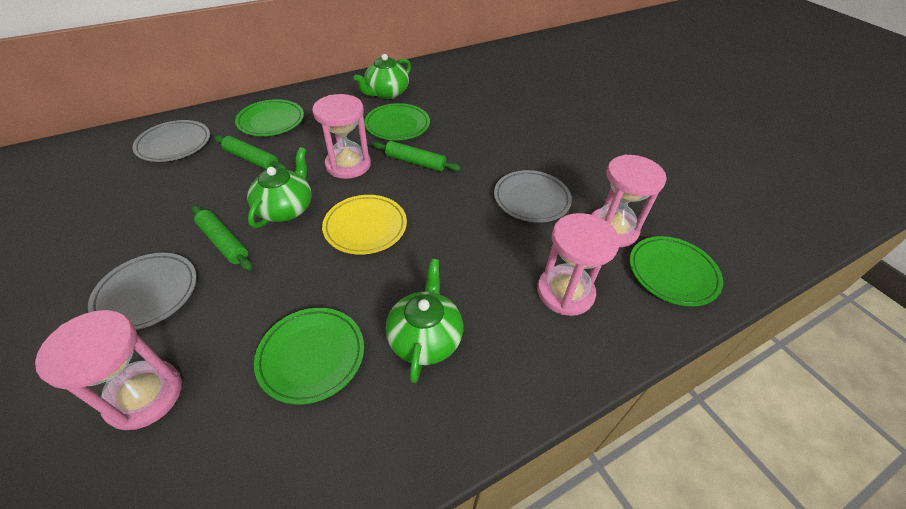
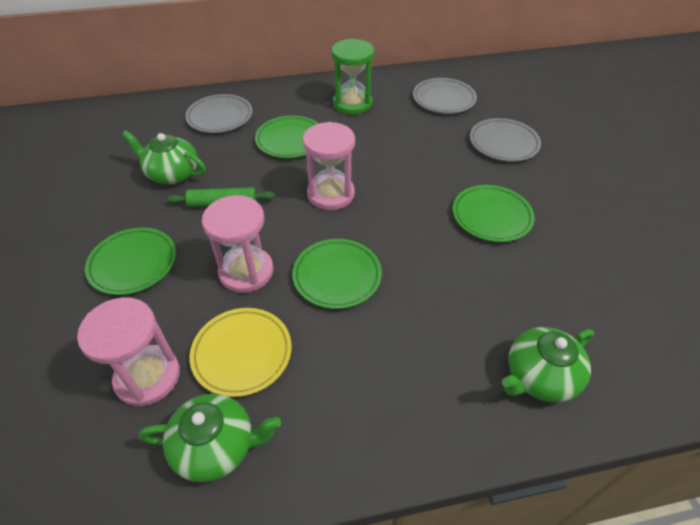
green hourglass: none = 0 -> [331,39,374,115] = 1
green rolling pin: [192,205,252,271] [214,135,287,170] [372,141,461,172] = 3 -> [167,187,275,207] = 1
pink hourglass: [35,310,182,430] [312,94,371,179] [537,213,620,316] [591,155,667,247] = 4 -> [77,297,180,406] [202,195,273,293] [303,122,355,210] = 3

